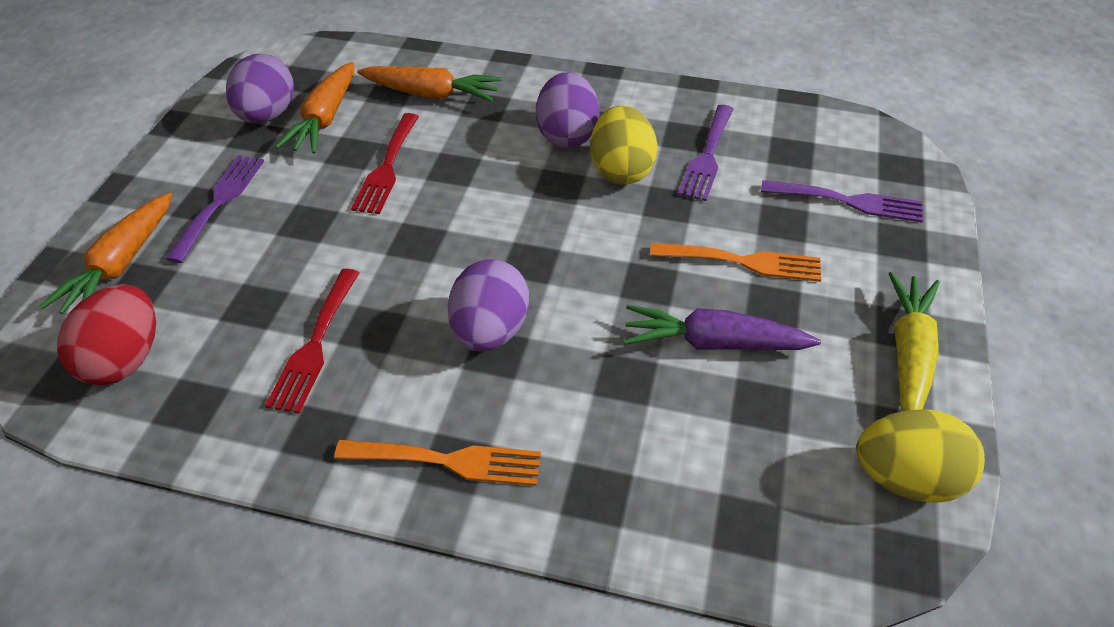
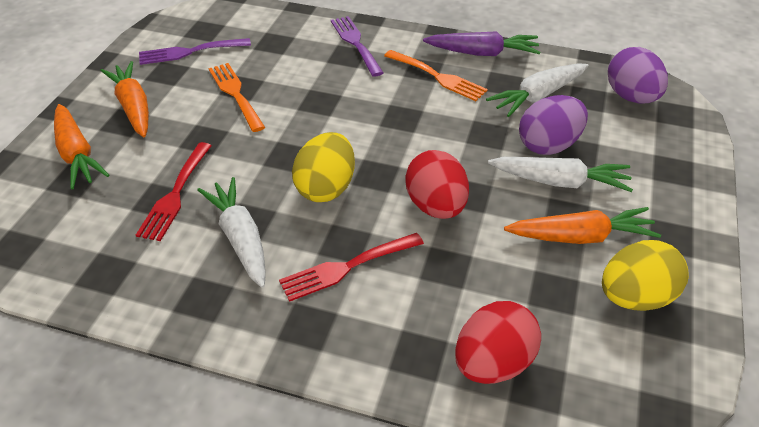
purple egg: [226,54,294,123] [448,259,529,351] [536,72,600,148] = 3 -> [519,95,588,155] [608,47,668,104] = 2
purple fork: [166,155,264,263] [678,105,733,201] [761,180,923,222] = 3 -> [139,38,251,65] [331,16,384,77] = 2
red egg: [57,284,156,385] = 1 -> [405,150,469,219] [455,301,541,384] = 2
white carrot: none = 0 -> [197,177,266,288] [486,63,588,117] [488,157,633,192] = 3
yellow carrot: [888,272,940,411] = 1 -> none = 0

